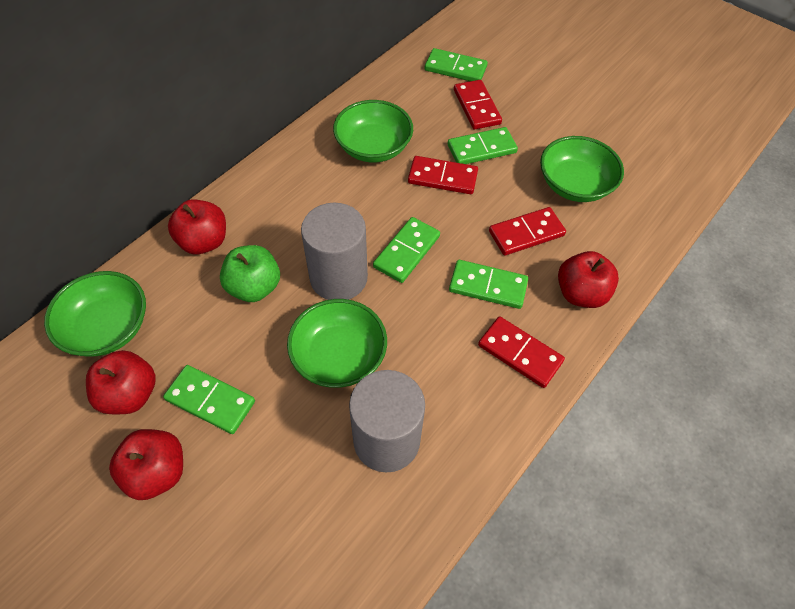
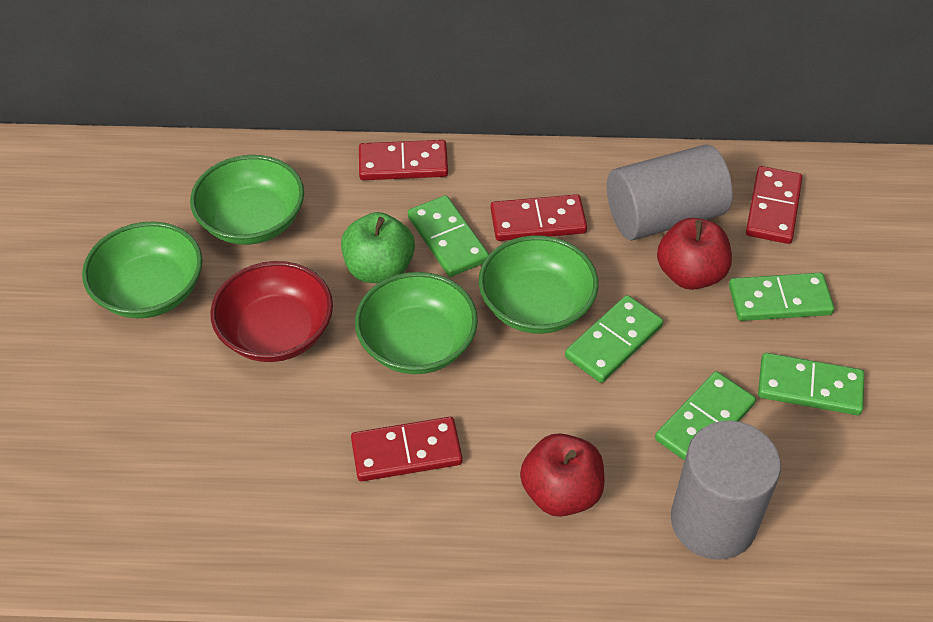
red apple: [86,350,156,414] [109,429,183,500] [168,199,226,254] [558,251,619,308] = 4 -> [520,433,605,517] [657,218,732,290] = 2
red bowl: none = 0 -> [210,261,333,362] = 1

